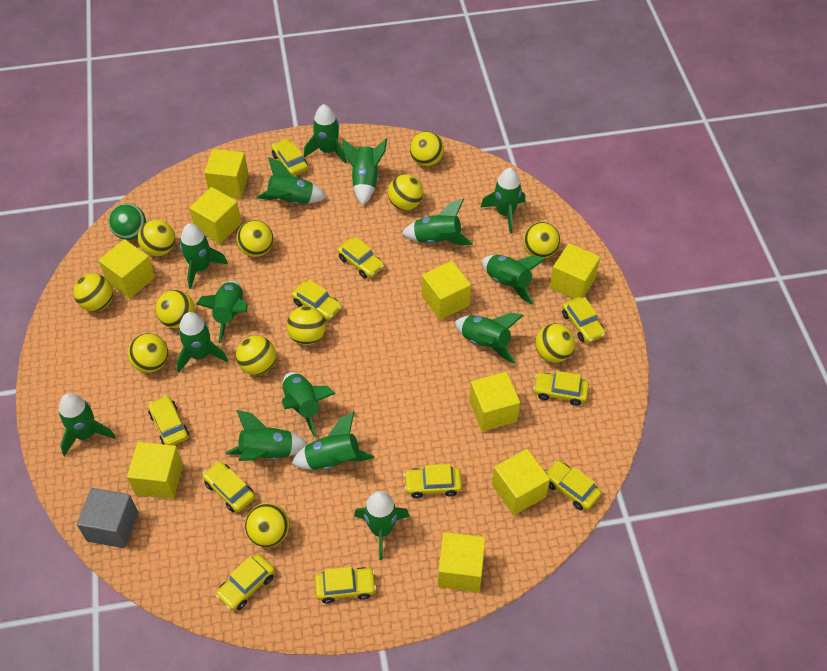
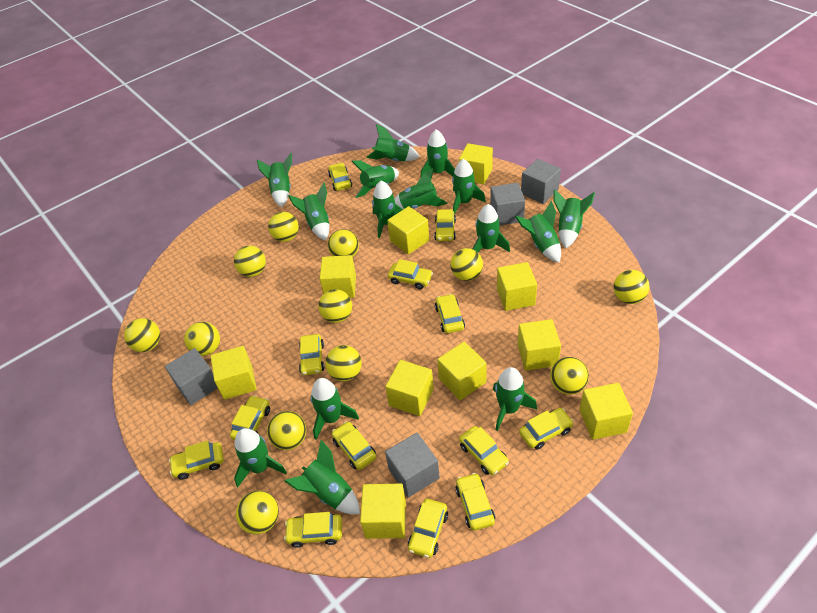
green ball: [109,204,146,240] = 1 -> none = 0
grey cube: [77,488,138,548] = 1 -> [165,348,218,405] [385,433,440,498] [490,183,525,226] [521,159,561,204] = 4
yellow car: [148,395,189,445] [202,461,255,512] [215,554,275,611] [271,138,308,176] [291,280,342,320] [314,567,376,603] [337,237,384,278] [404,464,462,498] [533,371,589,406] [545,460,601,510] [562,297,605,343] = 11 -> [169,440,224,480] [230,395,270,440] [284,512,342,548] [299,334,324,375] [328,163,352,191] [332,421,377,470] [388,259,433,289] [408,499,448,558] [434,209,456,241] [435,294,465,333] [455,473,495,531] [459,426,509,475] [519,408,574,450] = 13
yellow cube: [98,239,155,298] [127,442,183,499] [189,187,241,244] [204,149,249,198] [422,261,471,320] [438,532,486,592] [469,372,520,432] [492,449,550,515] [550,243,600,299] = 9 -> [210,346,257,400] [320,255,356,298] [360,484,406,539] [385,360,434,416] [387,206,429,254] [437,342,487,400] [459,143,493,184] [497,262,537,311] [517,319,561,371] [579,383,633,440] = 10

